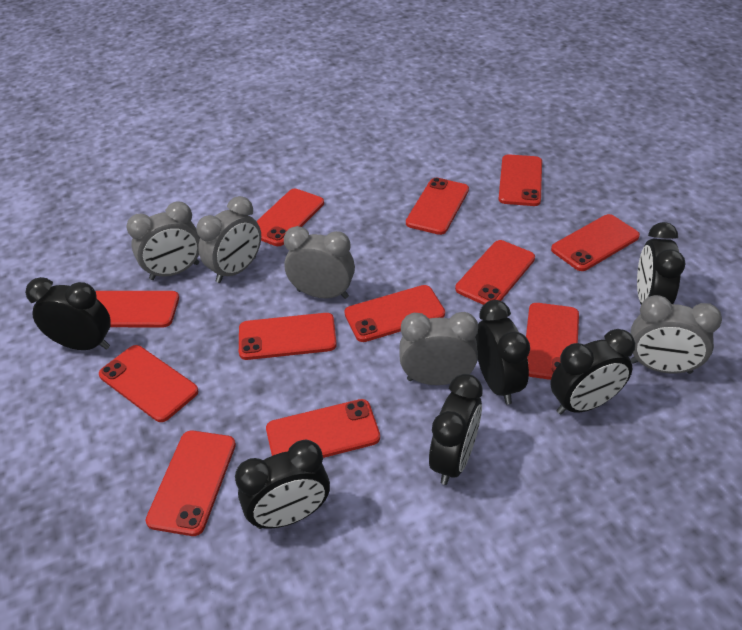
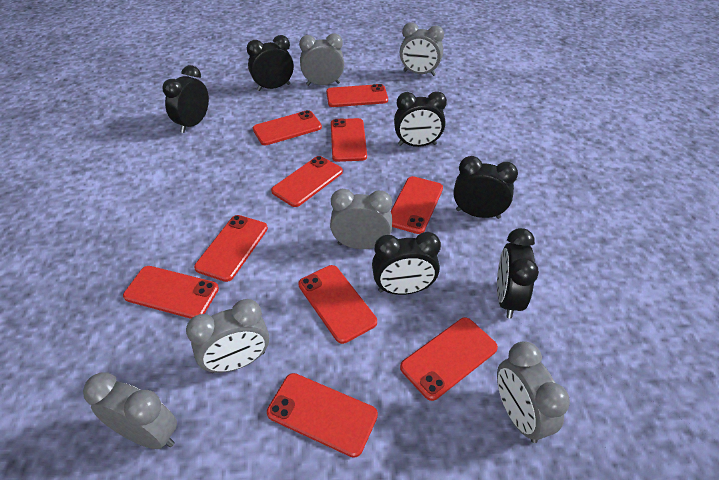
grey clock: [126,202,200,280] [196,196,261,283] [284,226,355,299] [399,312,478,385] [630,295,722,374] = 5 -> [83,372,177,449] [186,299,269,373] [299,33,344,86] [330,189,392,249] [400,22,444,76] [497,341,570,443] = 6
red phone: [96,291,179,328] [99,345,199,422] [146,431,236,536] [239,313,337,360] [257,189,324,246] [266,399,380,458] [344,285,445,342] [406,178,469,235] [455,240,535,305] [498,154,542,206] [526,303,579,380] [551,214,640,271] = 12 -> [123,266,219,319] [194,215,268,282] [253,110,322,145] [267,373,378,458] [271,156,343,207] [298,265,377,344] [326,84,388,107] [331,118,367,162] [391,176,443,234] [400,317,498,401] = 10

